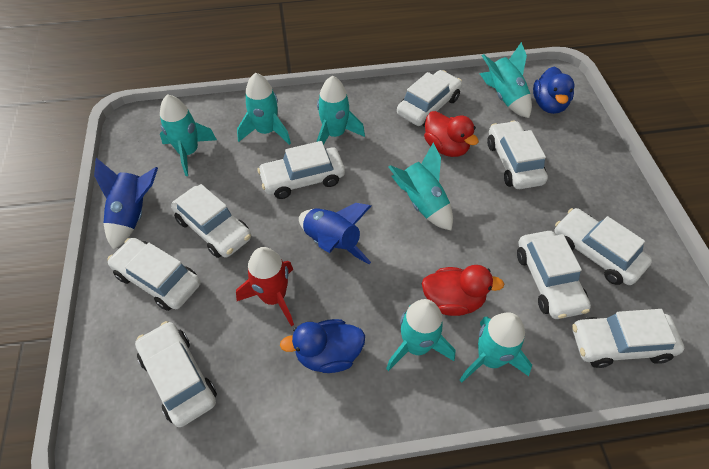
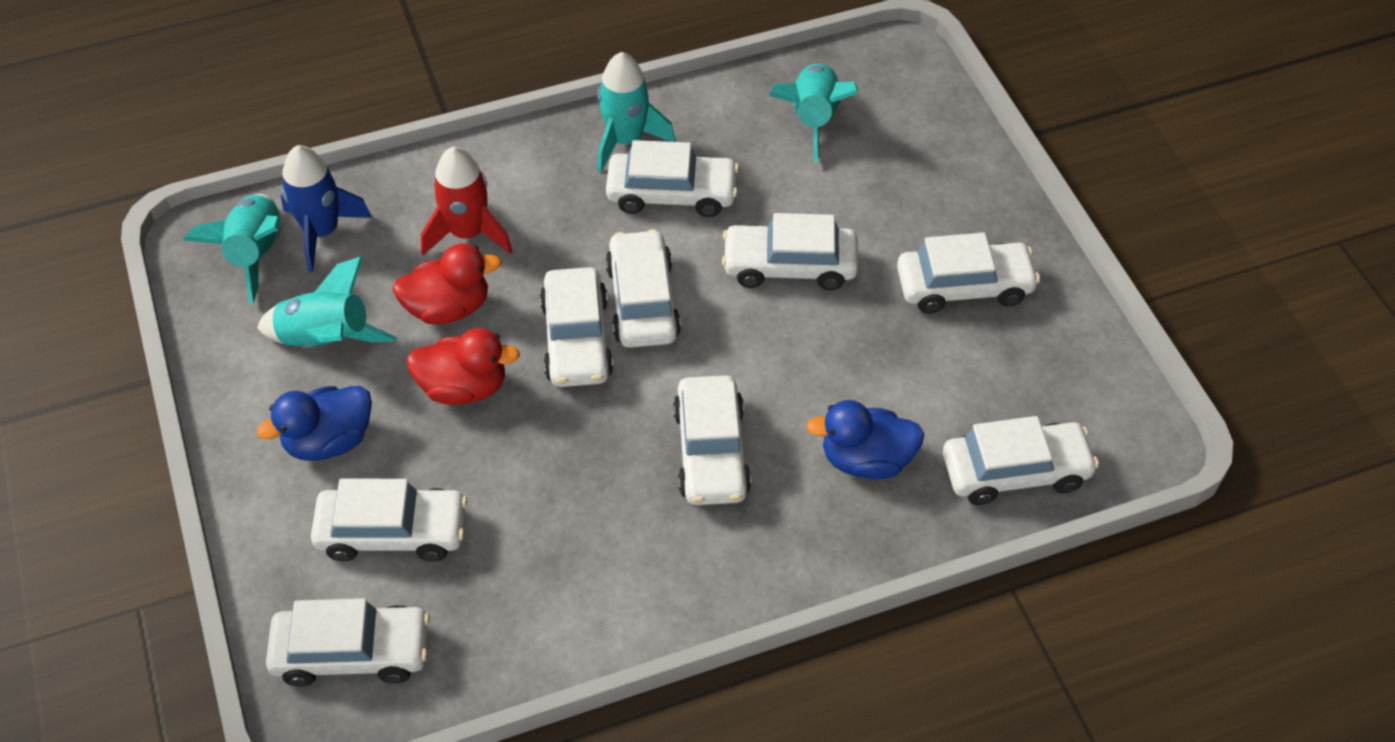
blue rocket: [94,158,158,250] [299,203,371,264] = 2 -> [281,145,371,272] = 1
turquoise rocket: [160,94,217,176] [237,73,291,145] [317,76,365,145] [386,299,455,371] [388,143,453,231] [460,312,532,382] [479,42,532,118] = 7 -> [184,194,281,304] [257,256,397,349] [597,52,675,172] [769,64,859,163] = 4

